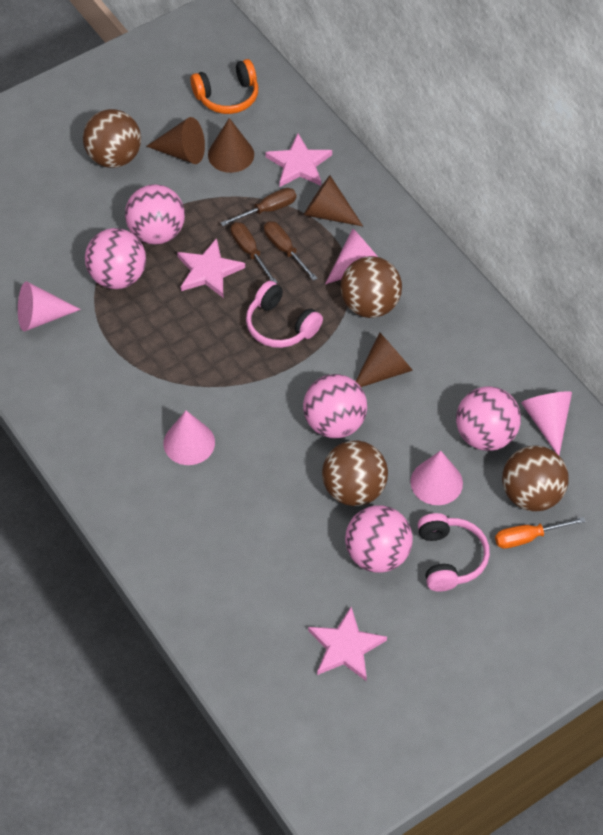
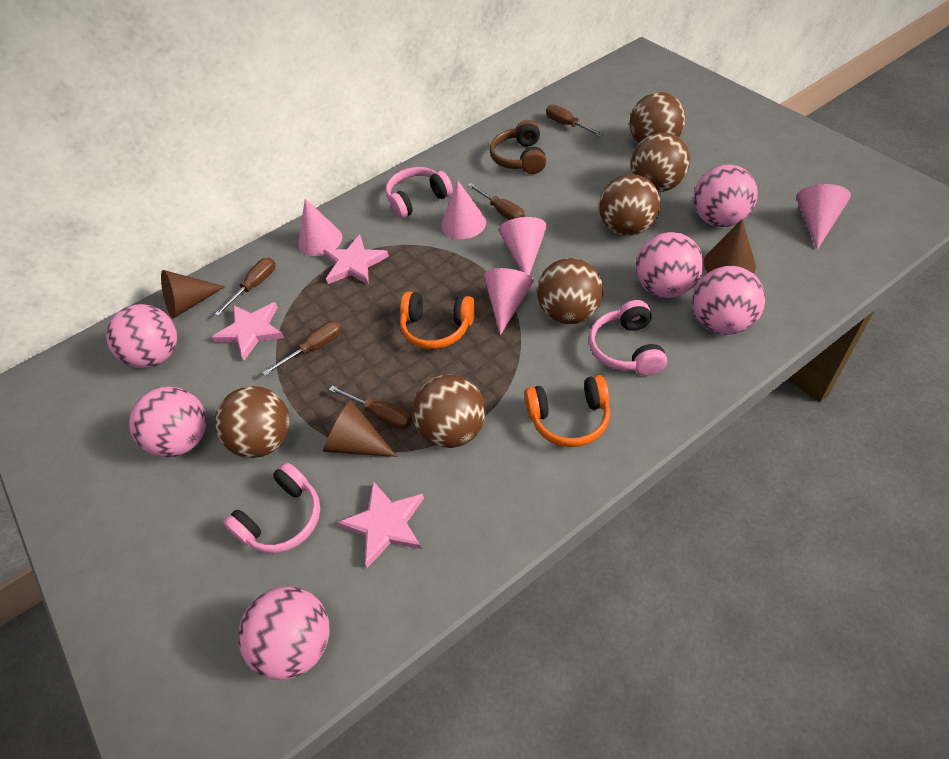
brown ball: [83,109,141,168] [322,441,388,506] [340,256,402,318] [502,445,568,511] = 4 -> [215,386,290,458] [412,375,486,448] [537,258,603,324] [599,174,660,236] [630,92,685,144] [631,132,690,192] = 6
brown cone: [146,117,205,164] [208,118,254,173] [304,176,363,226] [356,333,413,387] = 4 -> [161,270,225,318] [323,400,398,457] [704,219,756,274] = 3
brown headphones: none = 0 -> [490,120,546,174] = 1
brown screwdriver: [220,188,296,226] [231,222,278,283] [264,221,318,281] = 3 -> [215,257,275,316] [262,321,342,376] [329,386,412,429] [468,183,525,220] [546,104,603,137] = 5
orange headphones: [190,59,258,114] = 1 -> [400,291,475,349] [525,375,610,447] = 2
orange screwdriver: [495,517,585,549] = 1 -> none = 0
pink ball: [85,228,146,289] [125,184,185,245] [303,374,367,438] [345,505,413,573] [456,386,521,451] = 5 -> [106,304,177,368] [129,386,207,457] [238,587,330,680] [636,232,703,298] [693,165,758,227] [693,266,765,335] = 6
pink headphones: [246,281,323,348] [417,513,490,592] = 2 -> [223,462,320,553] [386,167,453,219] [589,300,667,376] = 3

